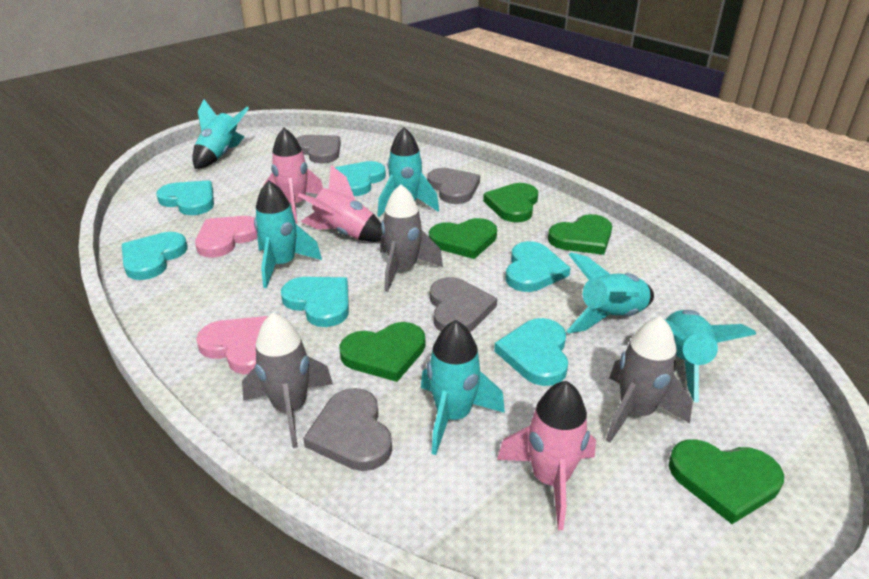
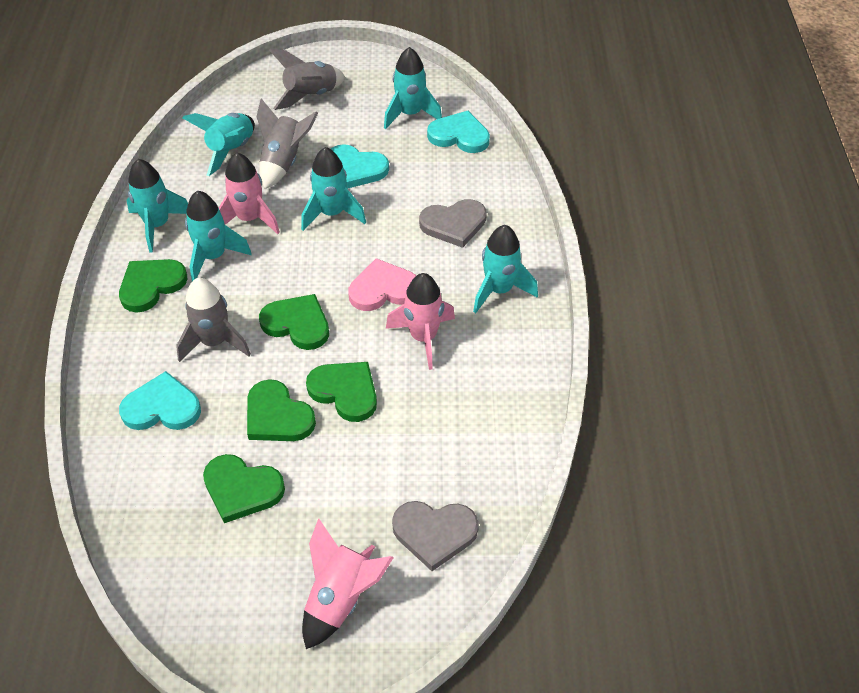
grey heart: [296,135,341,163] [303,388,392,471] [427,168,480,204] [430,277,497,332] = 4 -> [392,501,479,571] [419,199,487,248] = 2
pink heart: [195,216,258,258] [196,316,268,374] = 2 -> [348,258,417,311] = 1
turquoise heart: [122,232,188,280] [156,180,214,215] [281,277,349,327] [335,161,386,196] [494,318,568,386] [506,241,570,292] = 6 -> [119,371,201,430] [331,144,389,189] [427,111,490,153] = 3

